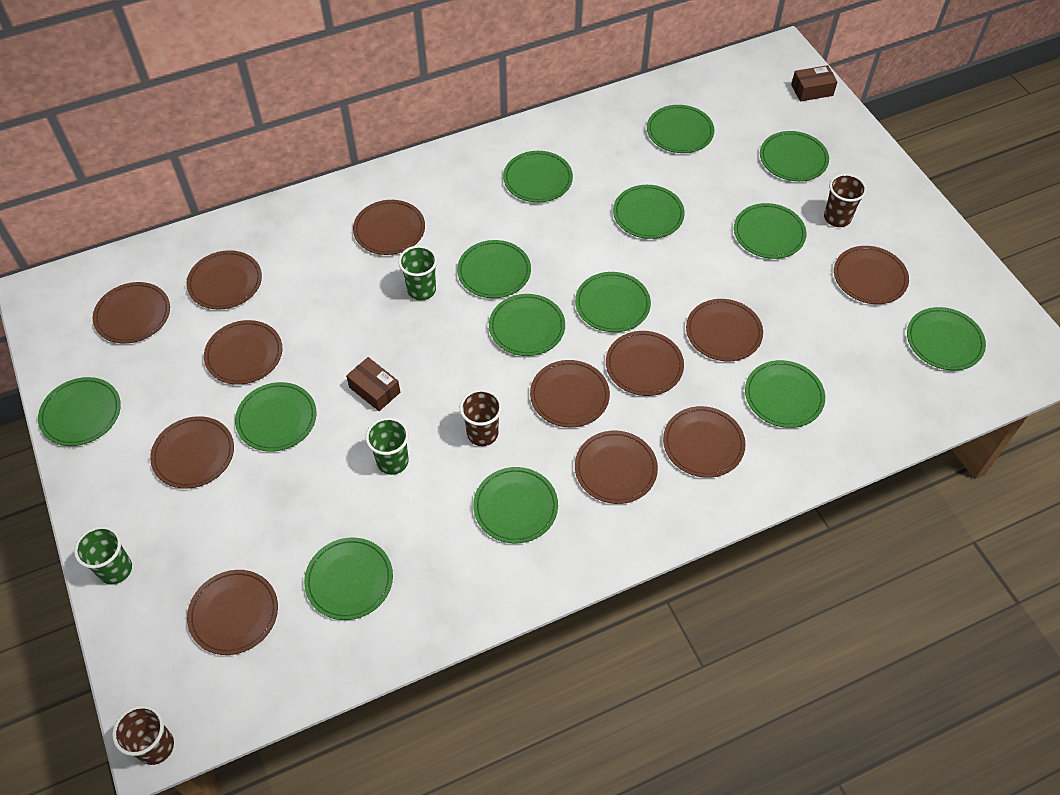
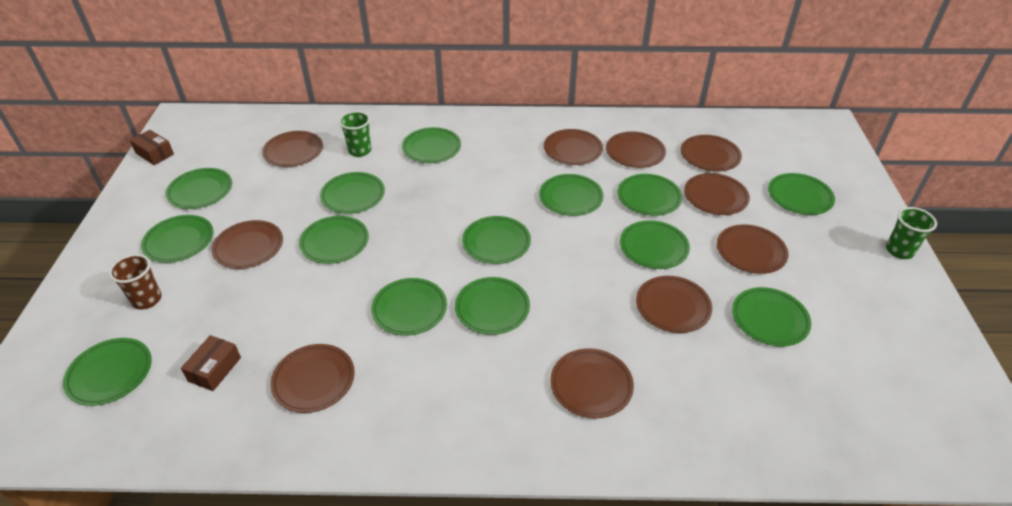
brown cup: [112,705,174,765] [460,389,502,446] [824,173,867,227] = 3 -> [109,254,162,310] = 1
brown plate: [93,282,170,343] [150,416,234,489] [186,250,262,310] [187,570,278,655] [204,320,282,385] [353,200,425,255] [530,360,610,428] [575,431,658,504] [606,331,684,396] [663,406,746,478] [686,299,763,361] [834,246,909,304] = 12 -> [211,220,283,269] [262,131,323,167] [270,344,355,413] [544,129,603,165] [550,348,634,418] [606,132,666,168] [636,276,712,333] [681,135,742,171] [684,173,750,215] [717,224,789,274] = 10
green cup: [74,526,132,585] [366,417,409,475] [398,245,437,301] = 3 -> [339,111,371,157] [886,207,937,259] = 2

